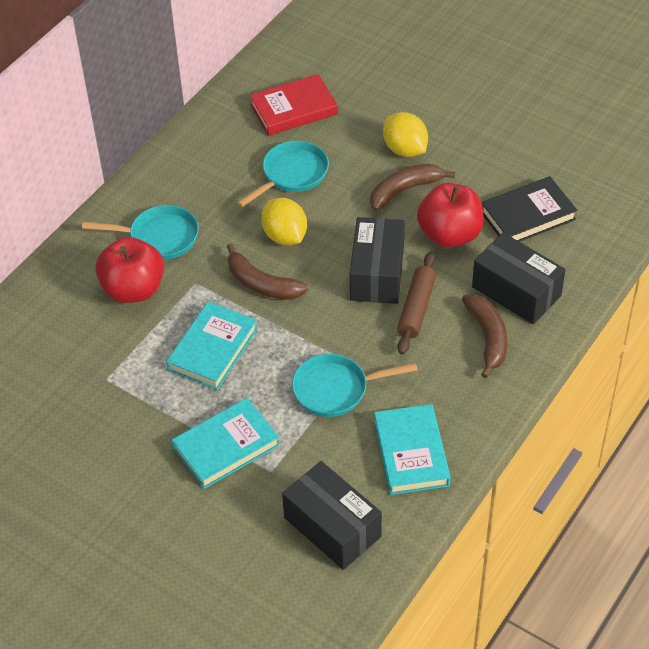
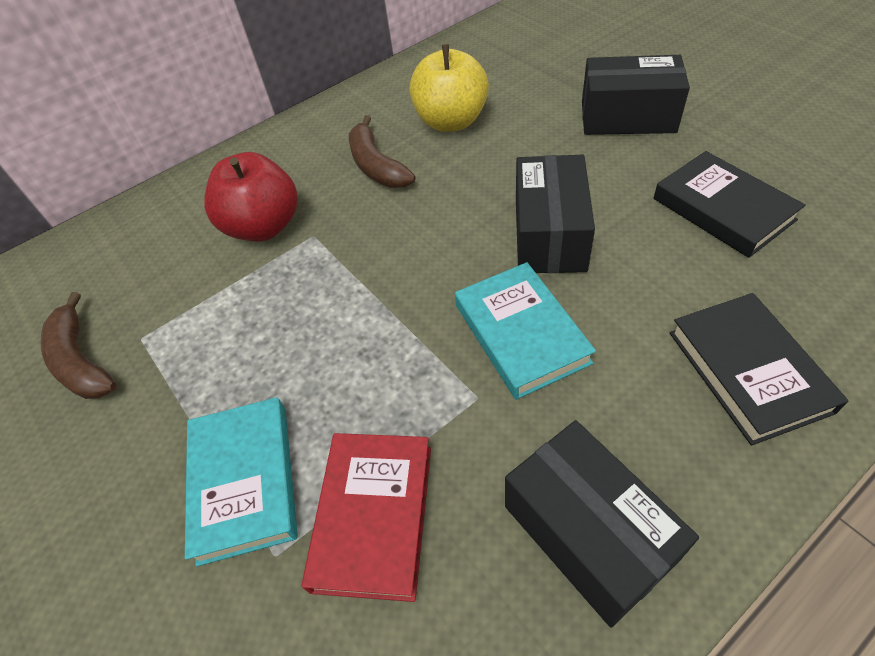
black book: [481,176,578,242] = 1 -> [654,151,806,258] [670,293,848,446] = 2
brown banana: [227,243,308,300] [370,164,455,211] [462,294,507,378] = 3 -> [41,292,116,399] [349,115,416,188] = 2
brown rolling pin: [397,251,436,355] = 1 -> none = 0
red apple: [95,237,164,303] [417,183,484,248] = 2 -> [204,152,298,241] = 1
turquoise book: [166,301,258,390] [172,398,280,489] [374,404,451,495] = 3 -> [185,397,298,566] [455,262,596,400] = 2
turquoise pan: [82,205,199,260] [237,141,329,208] [292,354,418,417] = 3 -> none = 0
yellow apple: none = 0 -> [409,44,489,132] = 1
yellow lemon: [261,198,307,245] [383,112,428,157] = 2 -> none = 0

